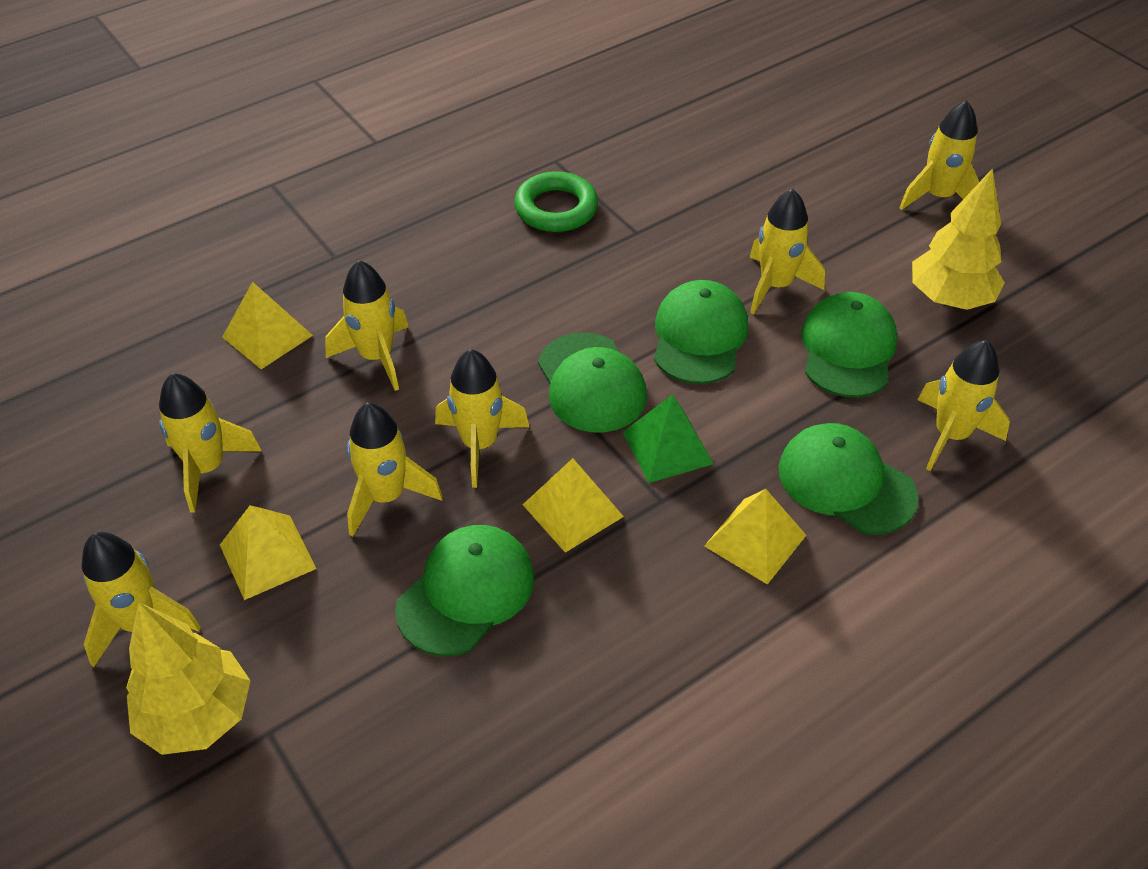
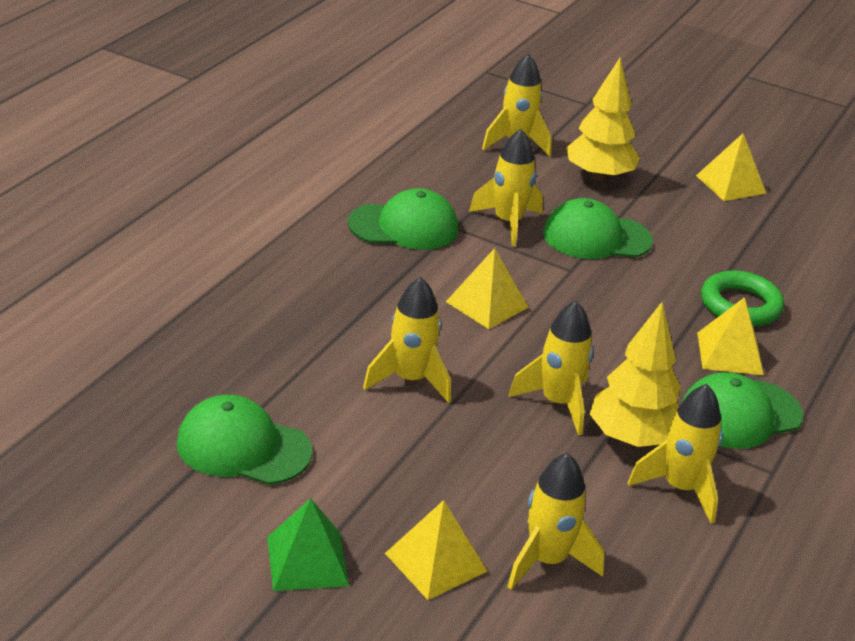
green cap: [395,525,534,656] [538,333,647,433] [654,280,748,384] [778,423,918,535] [801,292,898,398] = 5 -> [177,395,312,485] [348,188,458,250] [543,198,653,259] [681,372,803,449] = 4
yellow rocket: [82,532,201,667] [159,373,262,513] [325,260,409,391] [347,403,443,537] [435,349,529,488] [750,189,825,314] [899,100,979,210] [918,340,1010,471] = 8 -> [363,277,451,403] [469,129,543,247] [482,54,551,157] [507,453,604,590] [508,301,594,435] [628,384,722,524] = 6

